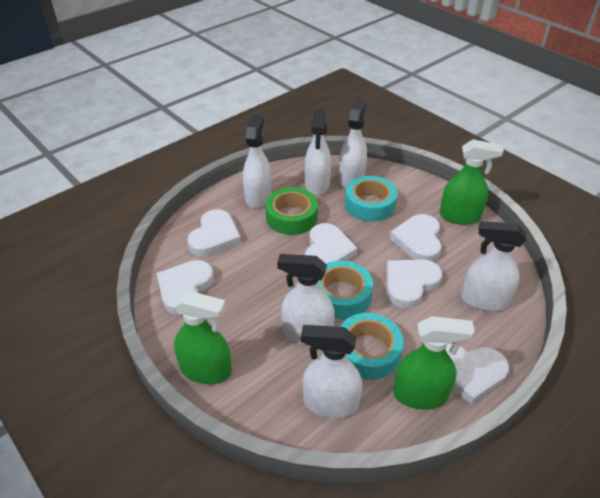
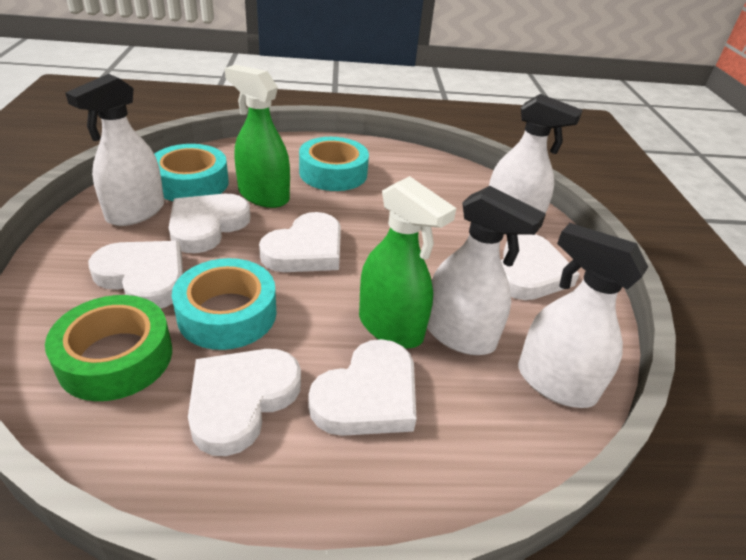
green spray bottle: [173,290,232,384] [393,316,475,410] [439,139,504,225] = 3 -> [225,65,290,208] [359,176,456,349] = 2
white spray bottle: [243,114,271,208] [277,254,335,345] [301,325,362,418] [305,109,331,195] [339,98,367,188] [461,221,526,311] = 6 -> [66,74,164,226] [427,186,546,355] [489,94,583,213] [518,223,648,408] = 4

